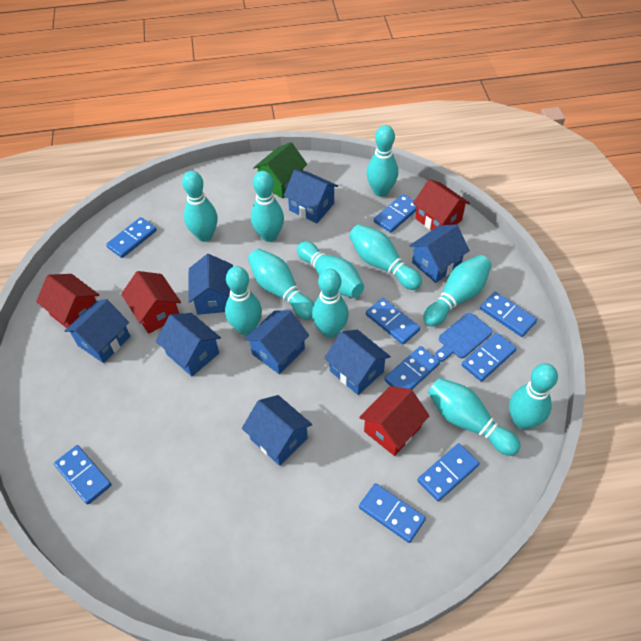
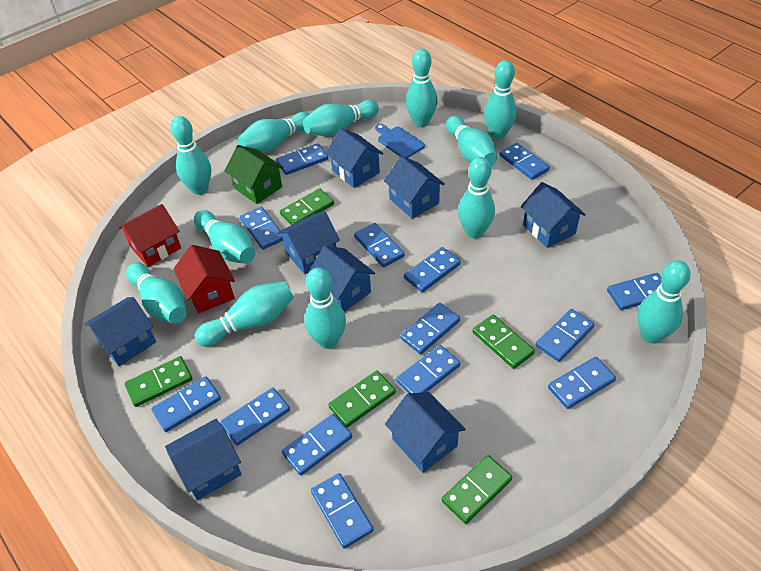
blue domino: [54,445,112,505] [106,217,157,258] [359,483,426,543] [366,298,420,344] [374,194,417,233] [384,346,440,390] [418,443,480,501] [462,333,517,382] [480,292,537,337] = 9 -> [151,376,221,432] [220,388,290,445] [240,207,283,250] [276,143,328,175] [282,414,352,476] [311,473,373,548] [354,223,404,268] [396,345,460,393] [400,303,460,354] [404,247,461,292] [500,143,550,180] [536,309,595,362] [548,357,616,409] [607,273,662,310] = 14
green domino: none = 0 -> [125,356,193,407] [280,188,334,225] [328,371,396,427] [442,455,512,524] [472,314,535,369] = 5
red house: [36,274,99,328] [121,271,181,334] [359,386,429,456] [413,179,470,230] = 4 -> [118,204,181,267] [174,245,235,314] = 2
turquoise bowling pin: [182,171,218,242] [225,266,262,335] [248,249,314,319] [251,171,284,242] [297,241,364,298] [312,269,349,338] [349,224,422,290] [366,125,398,197] [423,255,491,326] [428,378,521,456] [509,363,558,429] = 11 -> [126,262,187,324] [170,116,211,195] [194,210,255,264] [194,281,294,346] [238,112,309,152] [303,100,379,136] [304,268,346,349] [406,49,438,127] [446,116,497,166] [458,157,495,238] [484,60,517,139] [637,260,691,344] = 12

